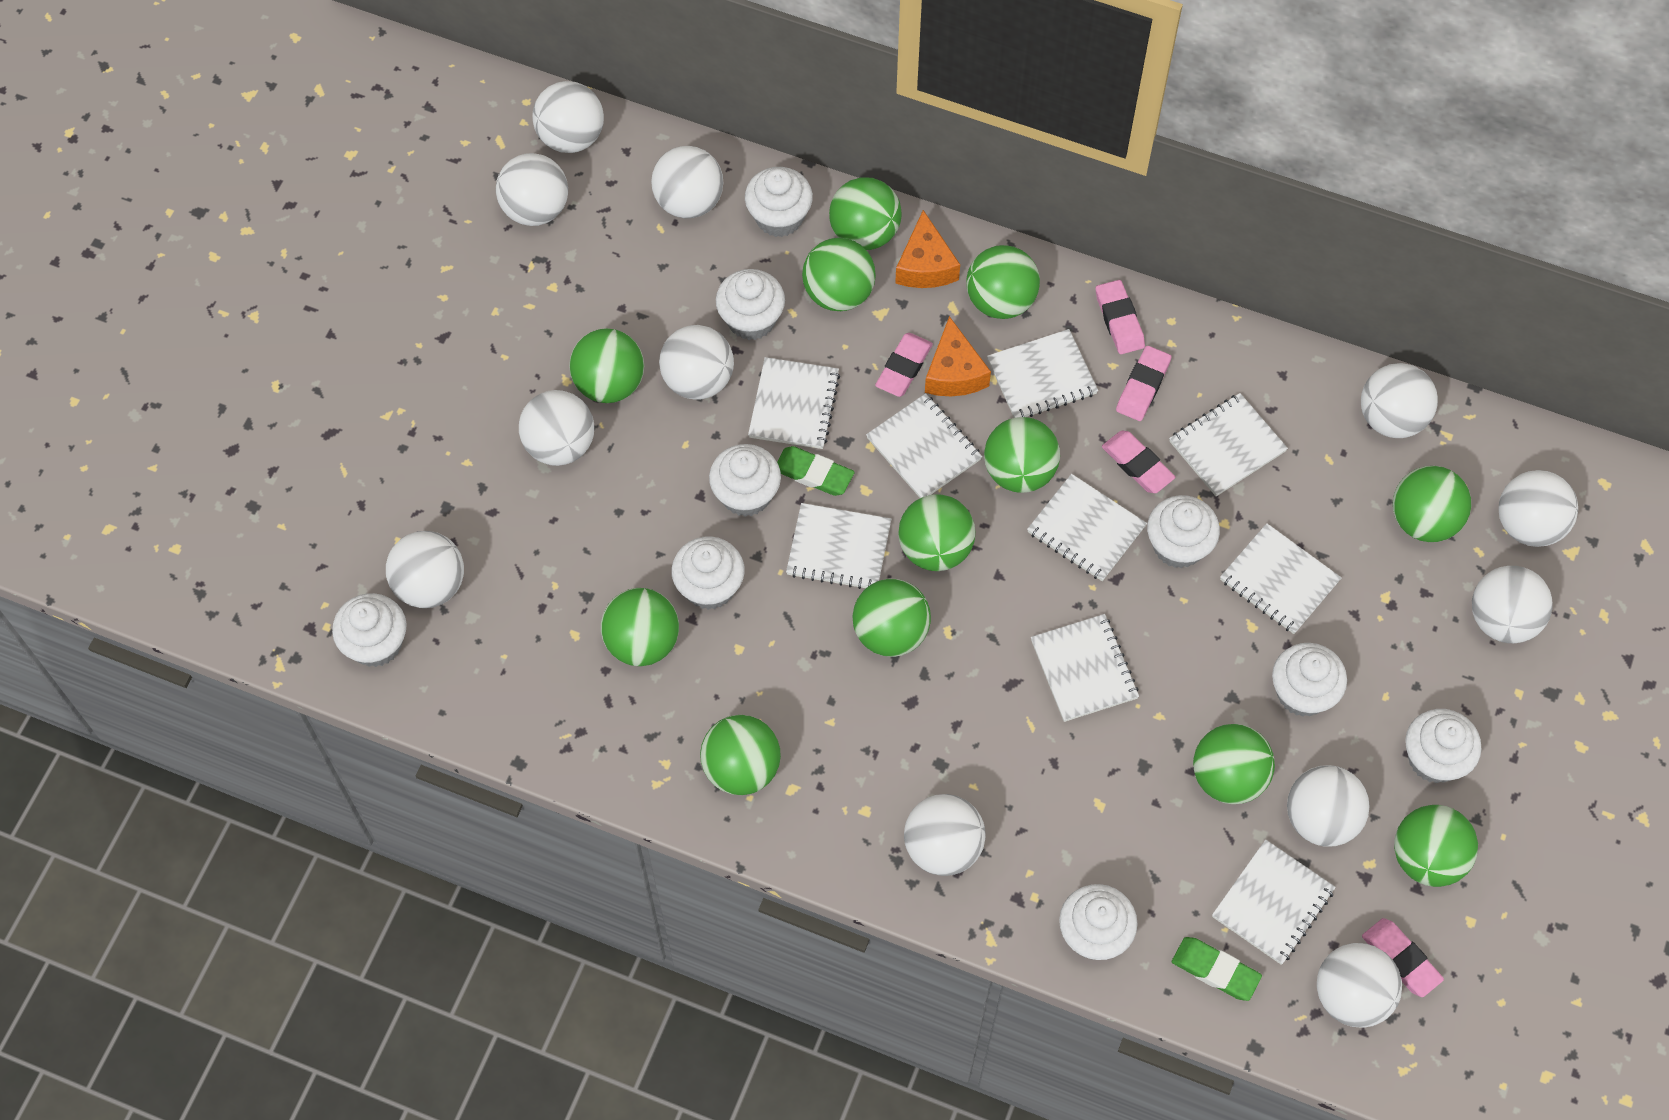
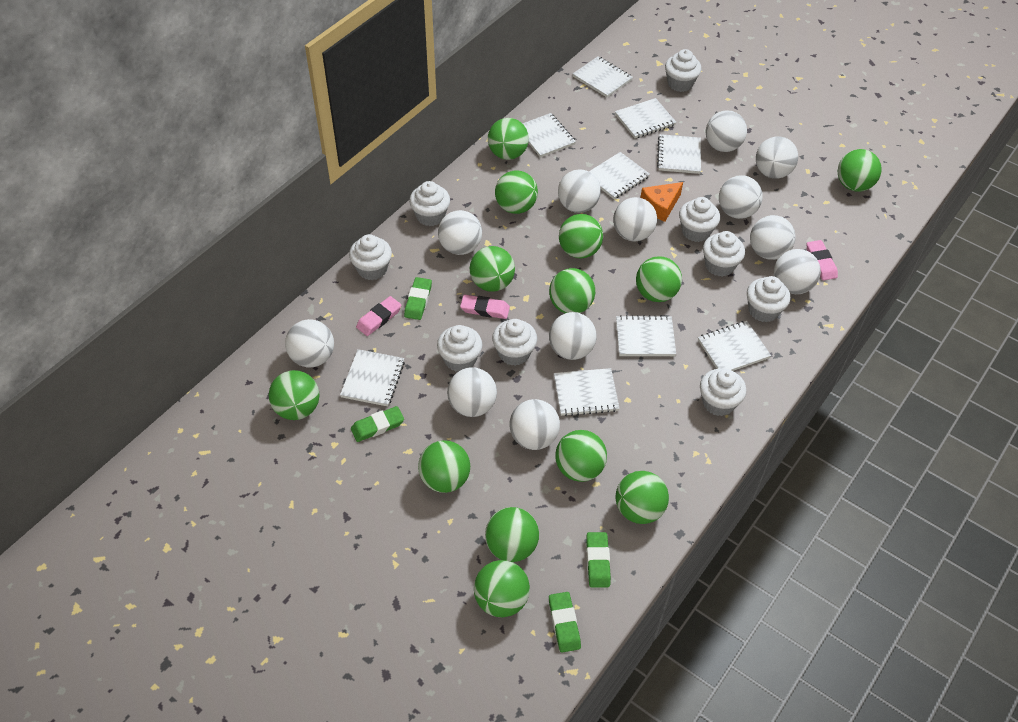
green ball: [569,328,644,403] [601,588,679,666] [700,715,781,795] [802,238,876,311] [829,177,902,250] [853,579,931,657] [898,494,975,571] [966,245,1040,319] [984,417,1060,493] [1193,724,1275,804] [1393,466,1471,542] [1394,805,1478,887] = 12 -> [269,370,319,420] [418,440,470,493] [470,246,515,292] [474,560,530,617] [485,507,539,562] [488,118,529,160] [495,170,538,214] [549,268,595,313] [555,430,607,482] [559,214,603,259] [616,471,669,524] [636,256,682,302] [838,149,882,192] = 13
green eraser: [777,446,854,496] [1172,937,1262,1001] = 2 -> [351,406,404,442] [404,277,432,320] [549,592,581,652] [586,532,611,587] = 4
orange cheese: [895,210,960,288] [925,316,991,396] = 2 -> [640,182,683,222] = 1
pink eraser: [875,333,933,397] [1096,280,1145,354] [1102,431,1175,493] [1116,346,1171,421] [1362,918,1444,997] = 5 -> [356,296,402,336] [460,295,510,319] [807,240,838,281] = 3

